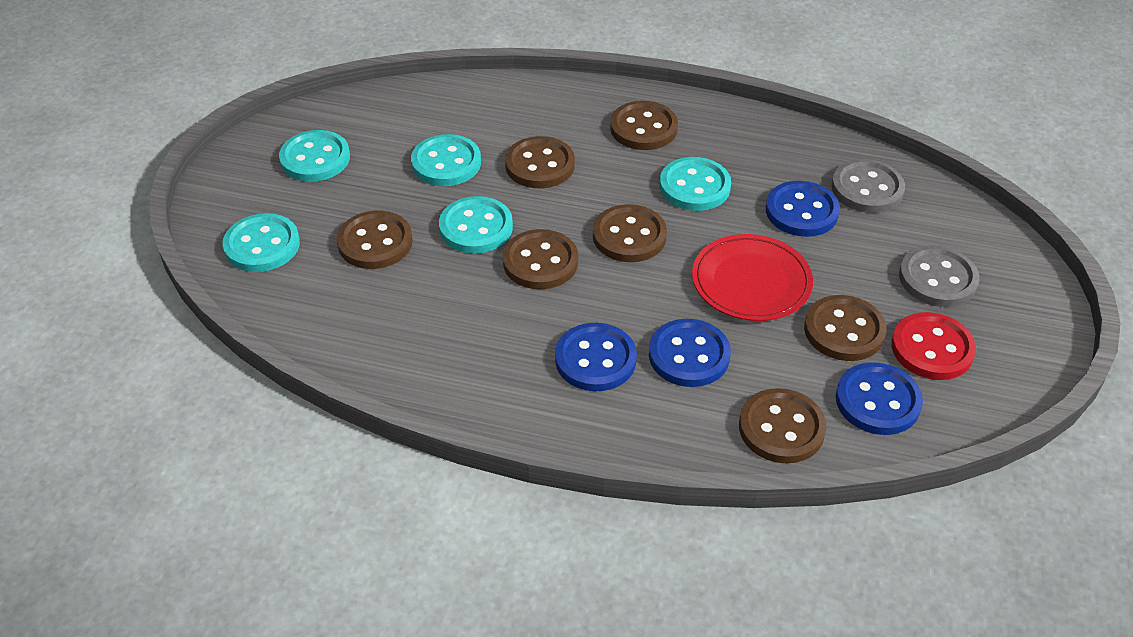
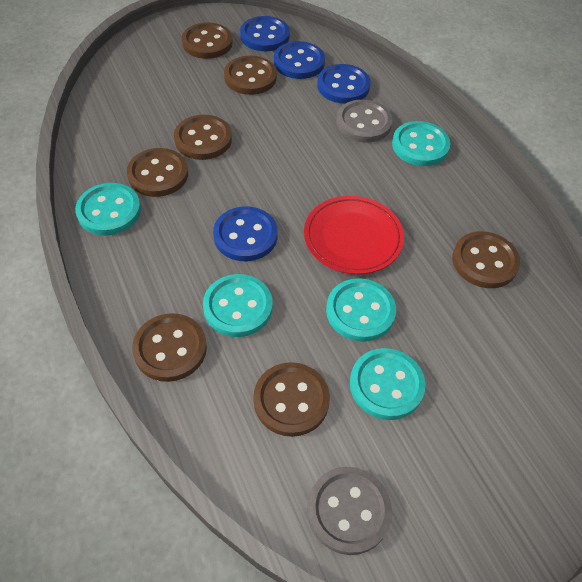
red button: [891,312,976,380] = 1 -> none = 0

